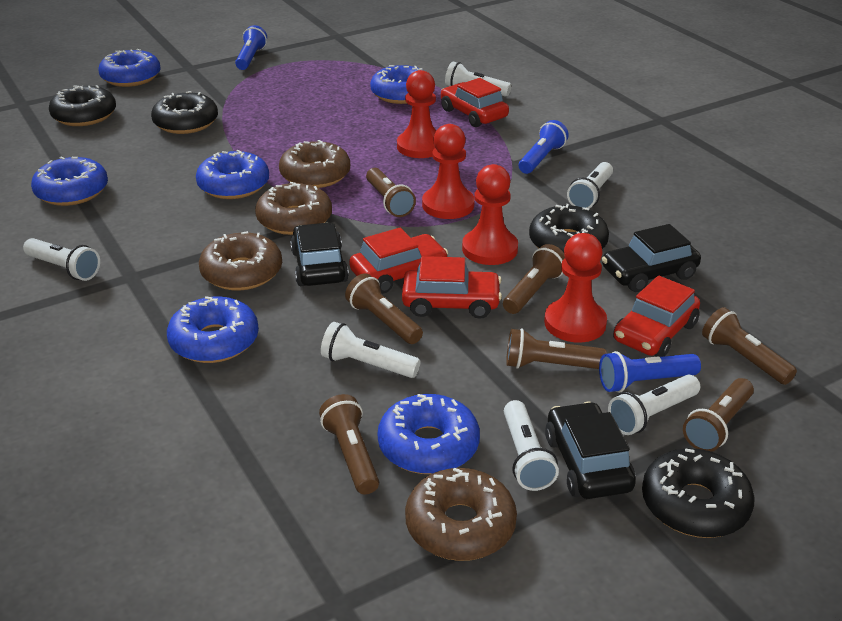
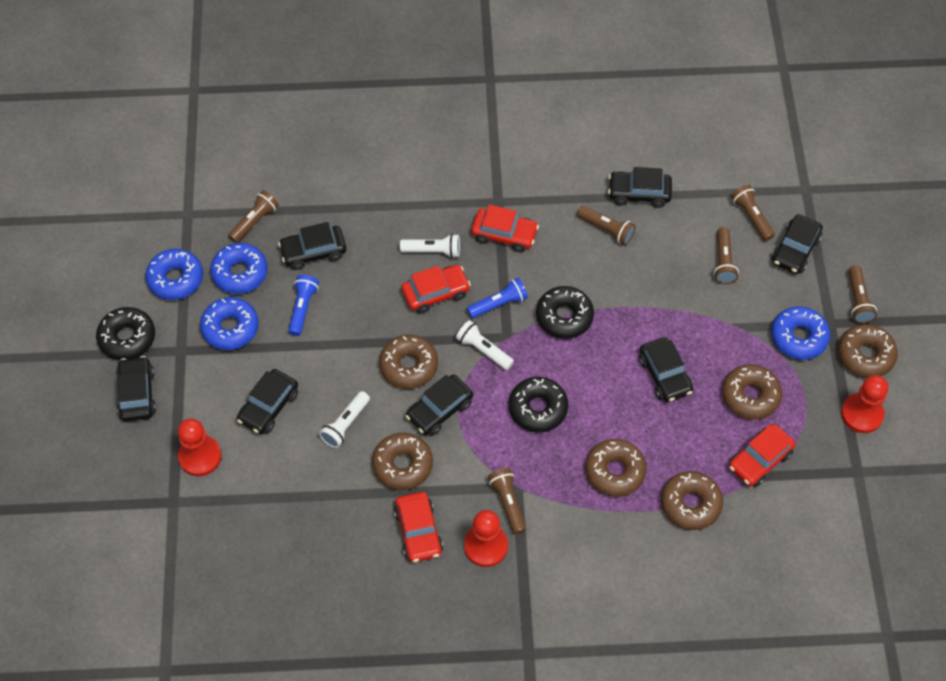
black car: [290,222,349,286] [545,402,636,499] [602,224,701,292] = 3 -> [116,356,156,422] [237,369,298,434] [278,222,346,270] [406,374,473,436] [608,167,672,208] [639,337,693,402] [771,214,823,274] = 7
black donut: [49,85,116,126] [151,91,218,134] [529,204,609,252] [642,448,755,538] = 4 -> [96,307,155,360] [509,377,568,432] [536,286,594,339] = 3
blue donut: [31,157,108,206] [98,49,161,87] [167,296,259,363] [196,150,269,199] [370,65,424,104] [378,394,480,474] = 6 -> [145,249,203,300] [200,297,259,350] [210,243,268,294] [771,306,830,360] = 4
blue flashlight: [235,25,267,70] [519,120,569,174] [599,351,701,393] = 3 -> [288,275,319,336] [467,278,528,318] = 2
brown donut: [199,231,282,291] [255,182,332,235] [279,140,350,188] [405,468,517,561] = 4 -> [372,433,433,490] [379,335,438,389] [585,439,647,497] [661,471,723,530] [722,364,782,420] [838,324,898,378] = 6
brown flashlight: [319,394,379,495] [345,273,423,344] [366,168,416,217] [503,244,565,314] [506,329,607,369] [683,378,754,452] [702,307,797,385] = 7 -> [228,190,279,243] [488,468,526,534] [577,206,635,245] [714,227,739,284] [731,185,775,241] [848,265,877,324] = 6
red pawn: [397,70,436,158] [422,124,475,219] [462,164,518,265] [544,233,607,343] = 4 -> [178,418,222,476] [464,510,508,567] [841,375,888,433] = 3
white flashlight: [23,238,100,281] [321,322,420,378] [445,62,511,97] [504,400,559,491] [567,162,613,208] [608,375,700,435] = 6 -> [319,391,370,448] [400,234,460,258] [456,320,514,370] = 3

